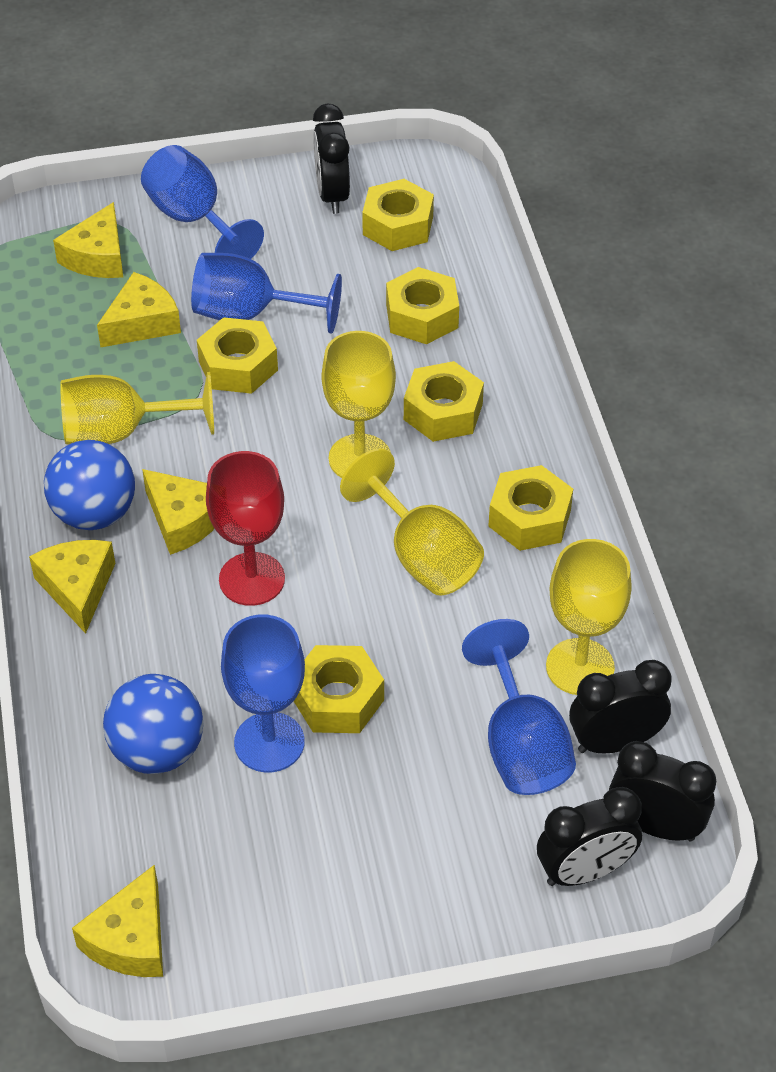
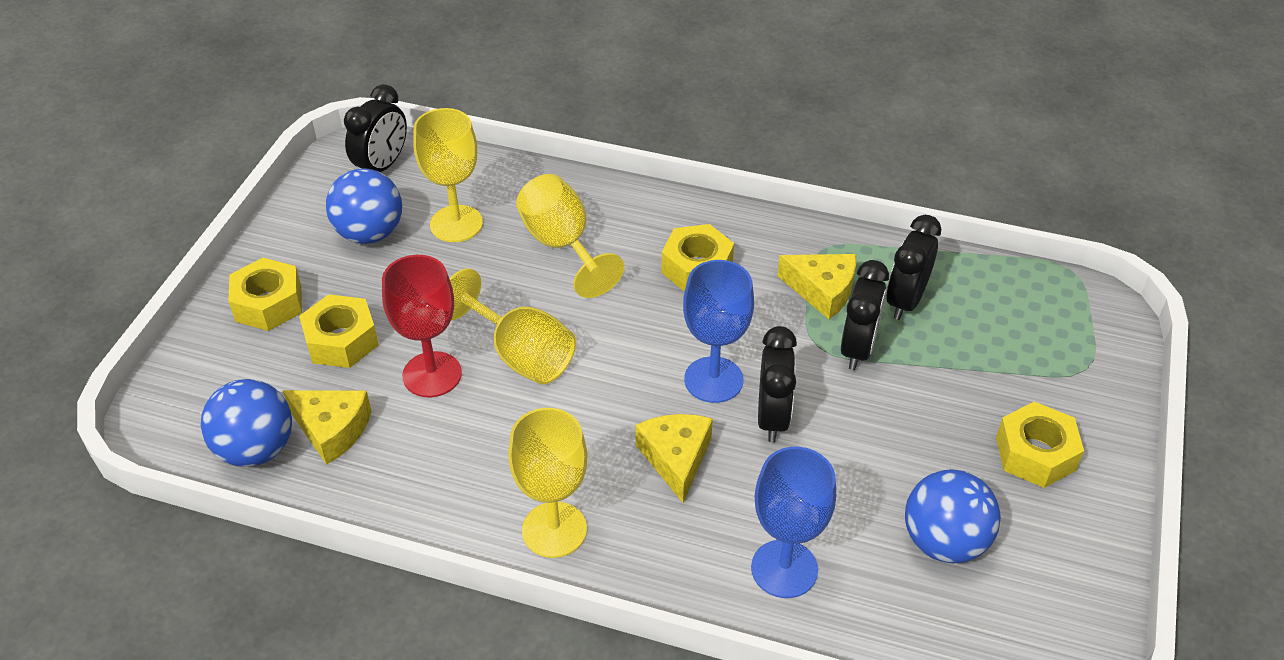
blue ball: [44,440,135,530] [103,674,204,774] = 2 -> [201,379,292,467] [326,169,402,244] [905,469,1001,563] = 3
blue goblet: [141,145,264,259] [191,253,342,334] [221,615,305,772] [462,619,576,795] = 4 -> [683,260,754,403] [751,447,836,598] = 2
yellow cheese: [29,540,115,634] [53,202,123,278] [72,865,163,977] [97,272,181,347] [142,469,214,555] = 5 -> [283,390,371,465] [636,414,713,503] [777,254,856,319] = 3
yellow nut: [197,317,278,394] [294,645,384,733] [362,179,434,251] [386,267,459,344] [404,361,484,442] [488,465,573,551] = 6 -> [228,258,302,331] [299,294,379,368] [661,224,734,292] [996,401,1084,488] = 4

